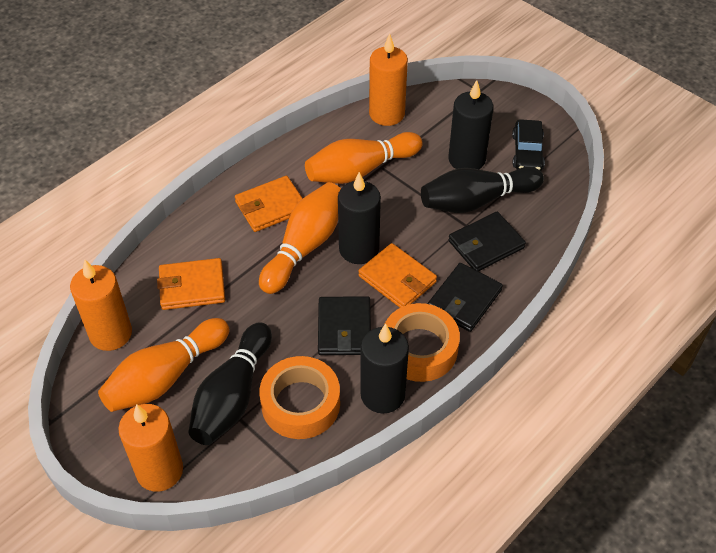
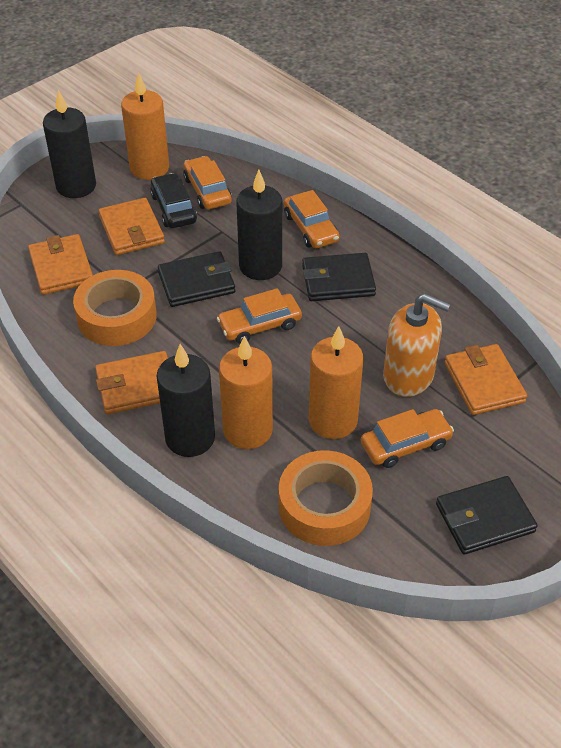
black bowling pin: [188,322,272,445] [421,167,544,213] = 2 -> none = 0
orange bowling pin: [98,318,229,412] [259,182,341,294] [305,132,423,184] = 3 -> none = 0
orange car: none = 0 -> [183,156,232,209] [217,288,302,344] [284,190,340,248] [361,409,454,468] = 4
orange soap dispenser: none = 0 -> [383,294,451,397] = 1
orange wallet: [157,258,225,310] [235,176,303,232] [358,243,437,308] = 3 -> [28,234,93,295] [95,351,168,414] [98,198,165,255] [444,344,527,415] = 4

